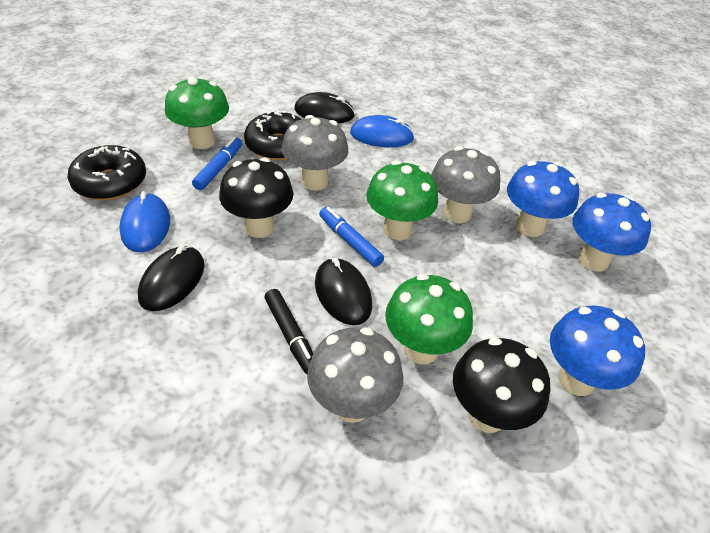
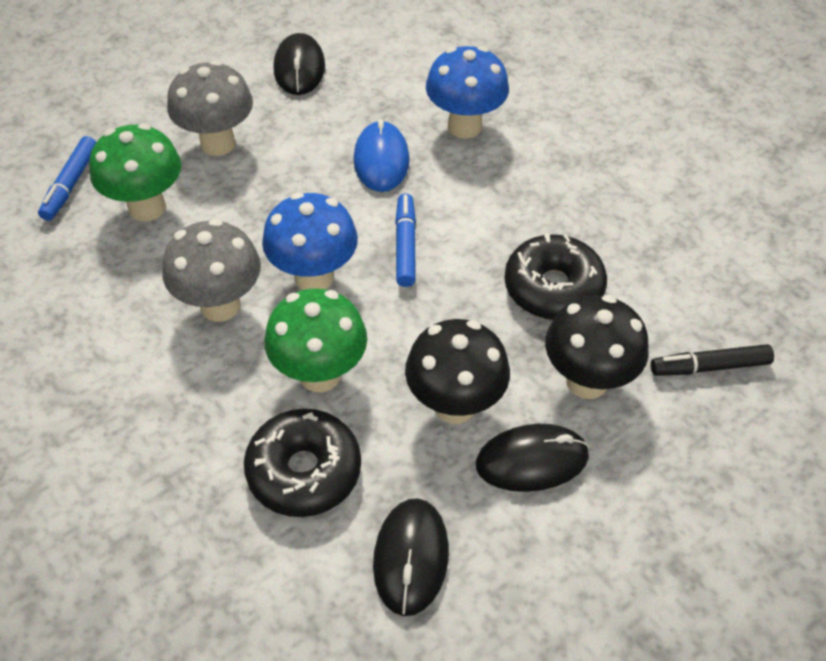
blue mouse: [119,191,170,253] [350,115,414,147] = 2 -> [353,119,410,192] = 1
blue mushroom: [507,161,579,237] [550,306,645,396] [572,193,651,272] = 3 -> [262,192,358,290] [426,46,509,139] = 2
green mushroom: [165,76,229,149] [367,161,438,240] [385,274,473,364] = 3 -> [89,123,181,221] [264,288,367,392] = 2
grey mushroom: [282,115,348,191] [307,327,403,423] [431,146,500,223] = 3 -> [162,219,261,322] [167,60,253,156] = 2

